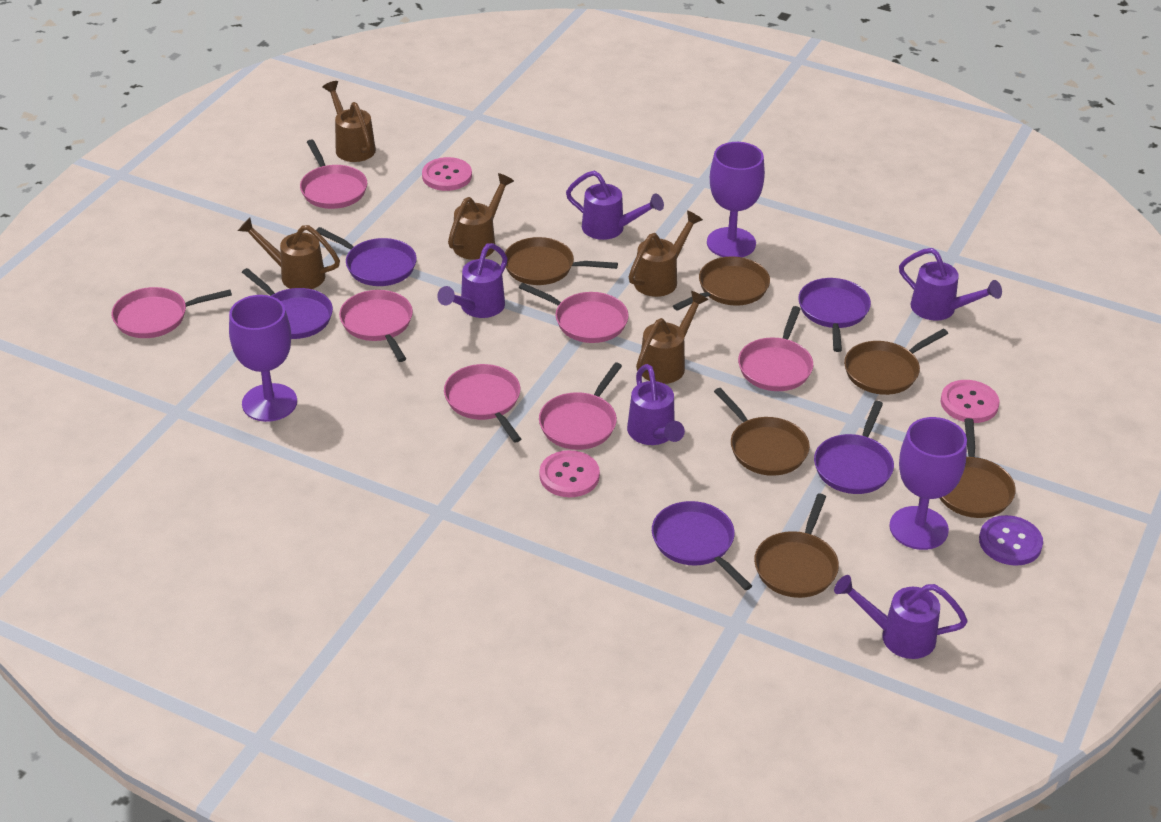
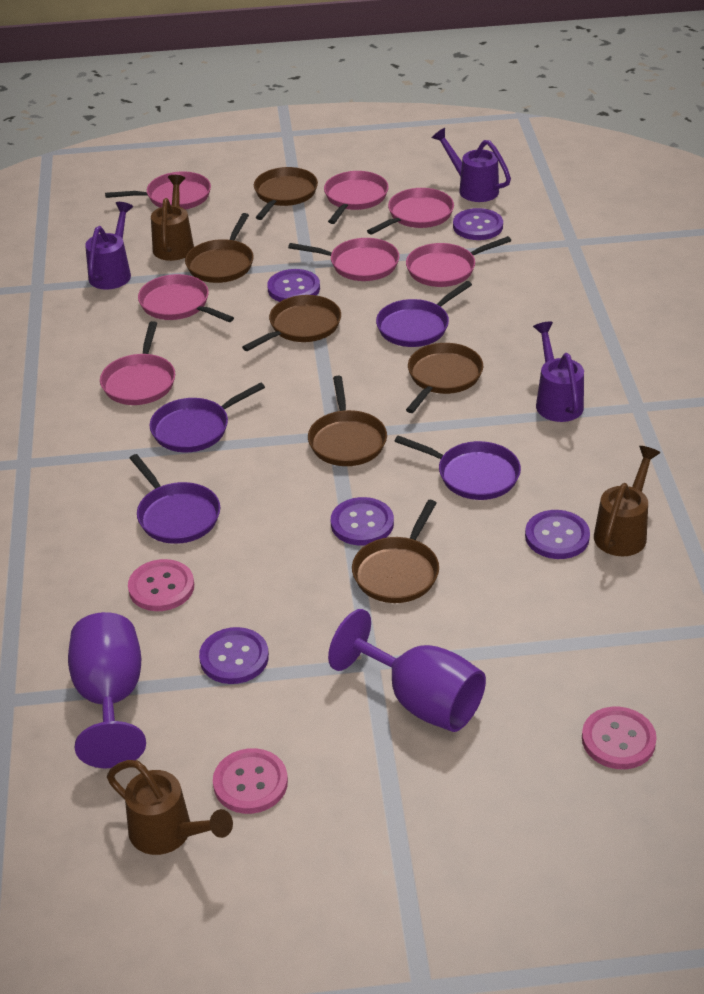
brown watering can: [238,217,340,289] [323,81,376,162] [448,173,514,260] [629,211,703,297] [636,291,708,384] = 5 -> [107,760,233,855] [151,175,194,261] [594,446,660,556] = 3
purple button: [979,515,1043,566] = 1 -> [199,627,269,684] [267,269,320,302] [331,497,394,546] [453,208,503,240] [525,510,590,559] = 5
purple goblet: [229,295,297,422] [707,142,765,257] [889,417,967,550] = 3 -> [68,612,146,768] [328,609,486,732] = 2
purple pan: [242,268,333,339] [316,227,417,286] [652,501,752,590] [798,278,871,352] [814,401,894,494] = 5 -> [130,454,220,544] [149,382,265,452] [376,281,472,347] [395,435,521,500] = 4
purple watering can: [437,243,508,318] [566,171,664,240] [627,364,685,445] [834,575,968,659] [899,248,1002,321] = 5 -> [85,202,133,290] [432,128,511,202] [533,322,584,422] = 3

